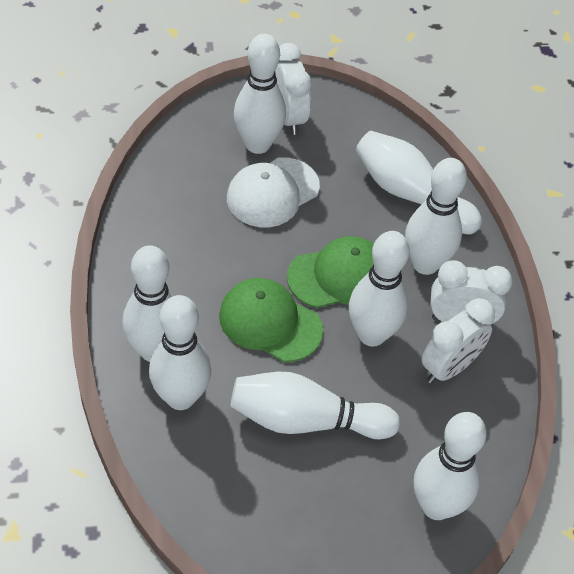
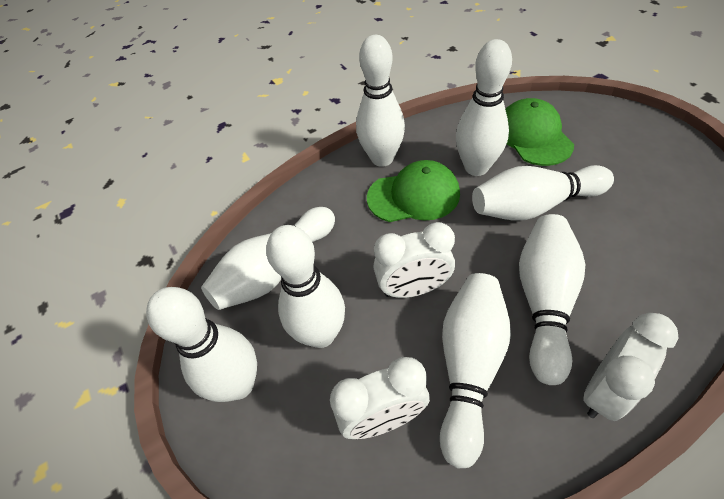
white cap: [227,157,320,227] = 1 -> none = 0

